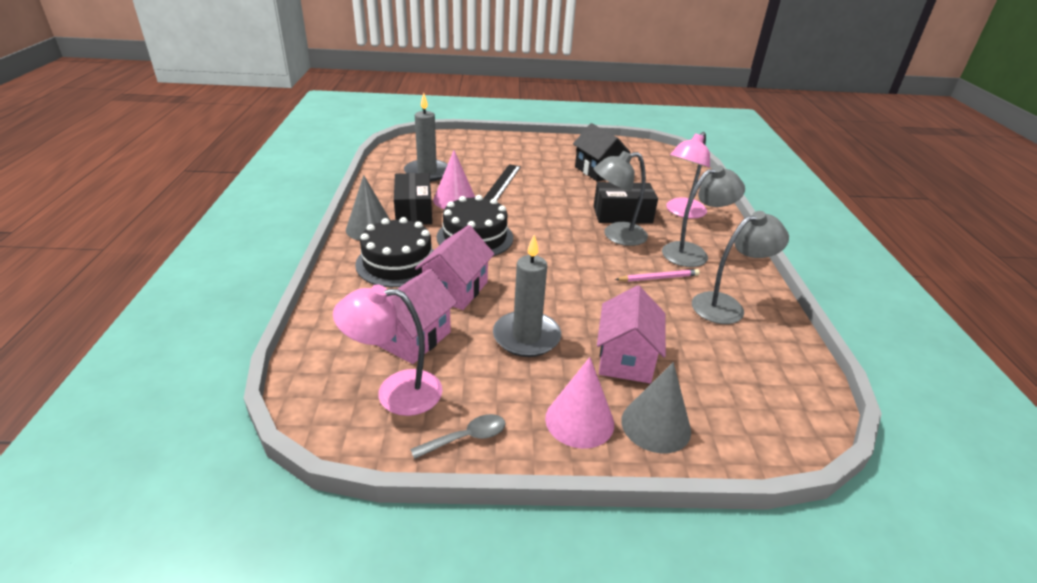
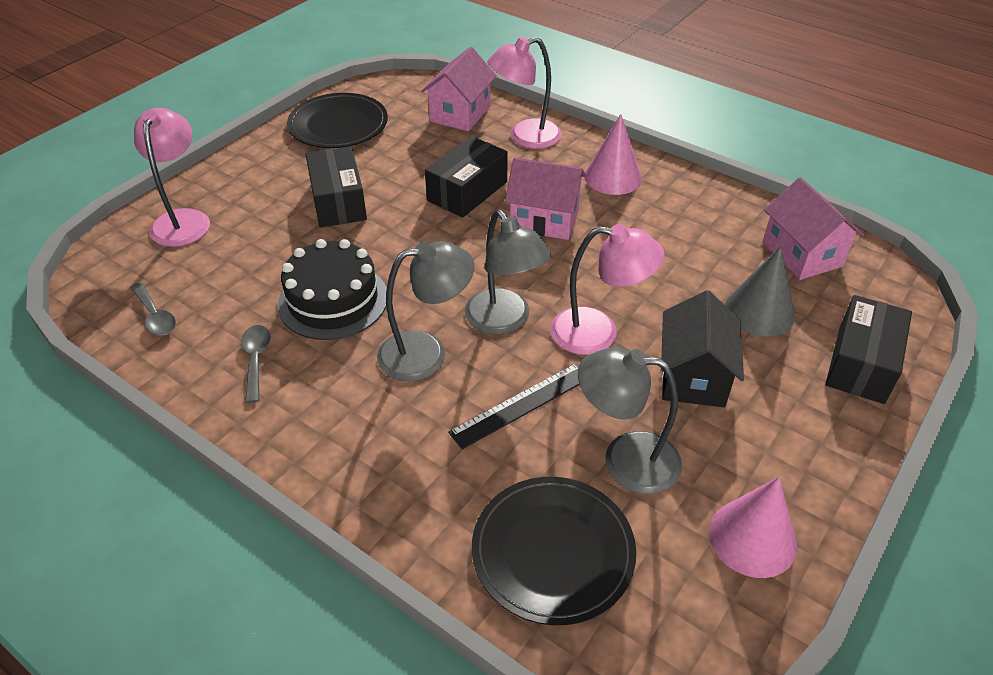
black box: [394,173,432,224] [594,182,658,224] = 2 -> [305,146,367,227] [425,136,508,218] [825,295,912,404] = 3
black cake: [355,217,434,287] [437,195,513,256] = 2 -> [278,239,387,340] = 1
black plate: none = 0 -> [287,93,388,148] [472,477,636,625] = 2
grey candle: [404,93,448,182] [493,235,561,357] = 2 -> none = 0
grey cone: [346,175,390,241] [621,362,691,453] = 2 -> [725,246,795,336] = 1
grey spoon: [410,414,506,459] = 1 -> [130,282,176,336] [241,325,271,403] = 2
pink lamp: [333,284,442,416] [666,132,710,219] = 2 -> [134,108,210,247] [487,37,562,149] [551,224,665,355] = 3
pink pencil: [615,269,700,282] = 1 -> none = 0

